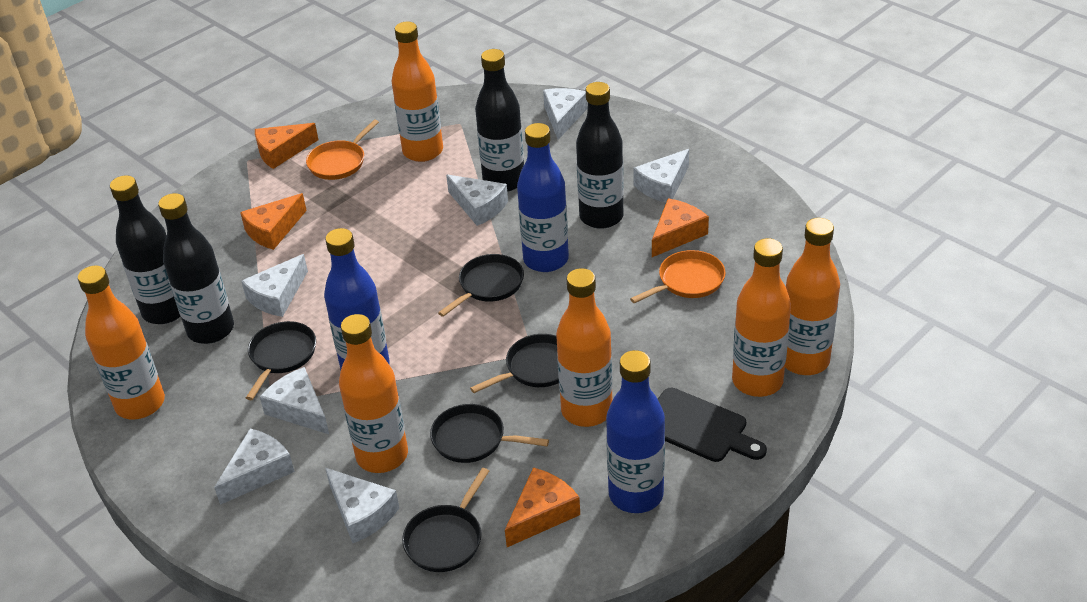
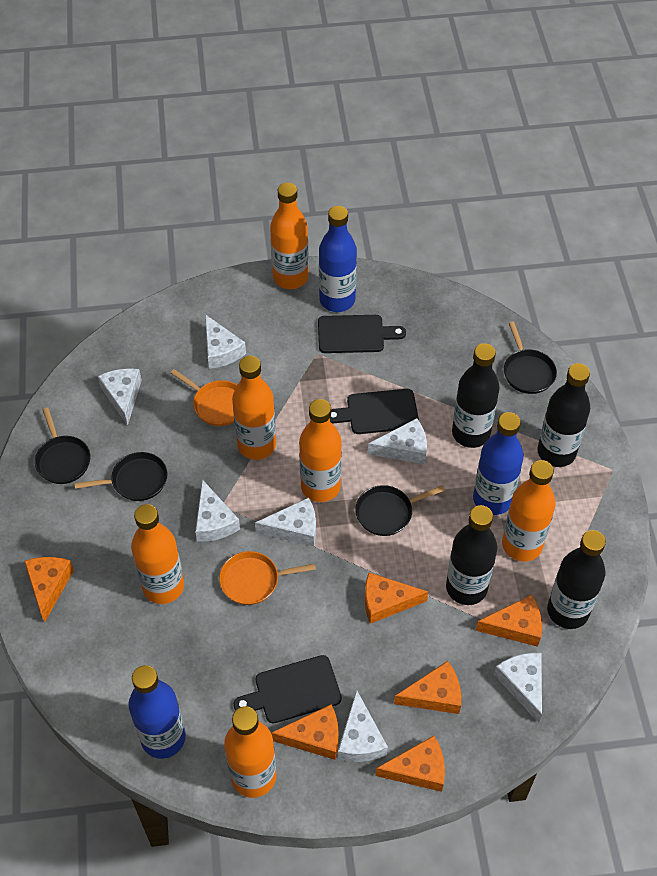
black cutting board: [658,388,767,462] = 1 -> [234,655,342,723] [318,315,406,353] [330,389,419,434] = 3
black pan: [246,321,316,400] [402,468,489,572] [430,404,549,463] [438,254,524,317] [470,334,559,393] = 5 -> [35,407,91,484] [74,452,168,501] [355,485,445,536] [504,321,557,394] = 4
orange cheese: [240,193,307,250] [255,123,319,169] [505,467,580,547] [652,198,709,257] = 4 -> [24,557,74,622] [271,704,339,760] [365,573,428,624] [375,736,445,792] [394,661,461,714] [475,595,542,647] = 6

